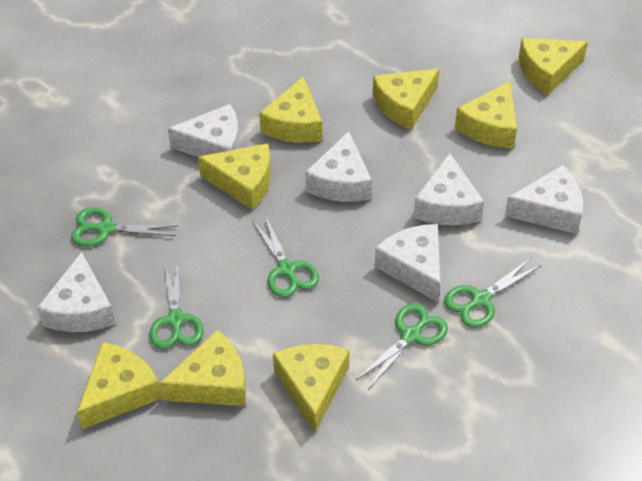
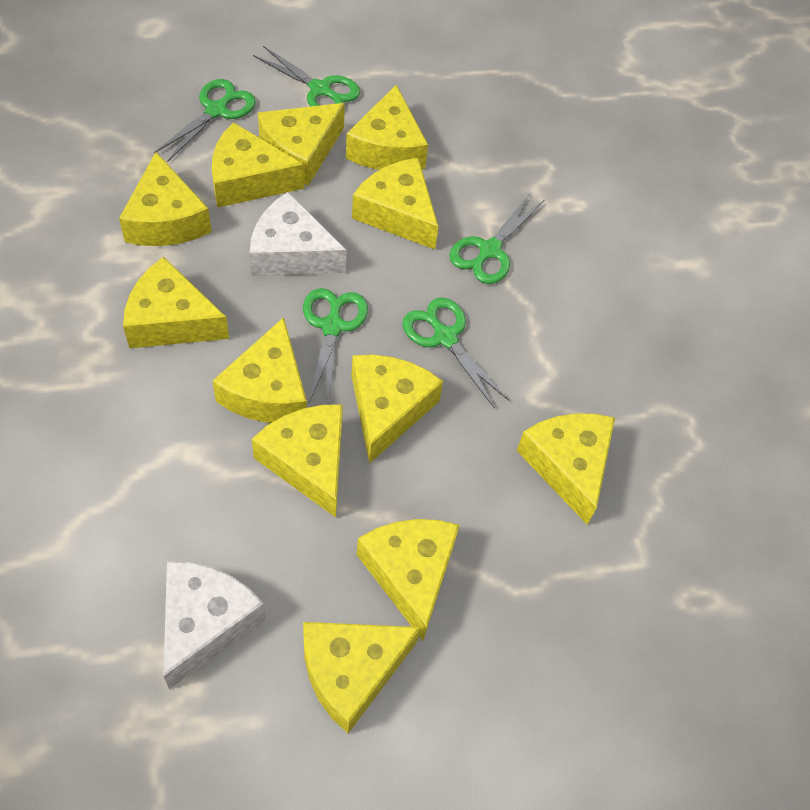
white cheese: [37,252,116,332] [168,104,239,157] [305,131,372,202] [375,224,440,302] [414,153,484,225] [505,165,583,234] = 6 -> [163,561,266,689] [250,192,347,276] = 2
yellow cheese: [77,342,162,429] [160,330,246,406] [198,144,271,210] [259,76,323,143] [273,344,349,432] [373,69,439,130] [455,81,517,148] [519,38,588,95] = 8 -> [119,152,212,246] [123,257,229,348] [212,122,304,207] [212,317,307,423] [252,404,343,517] [258,103,345,186] [303,622,421,733] [346,85,428,170] [351,355,443,463] [352,158,439,250] [357,519,460,640] [517,413,615,525] = 12

